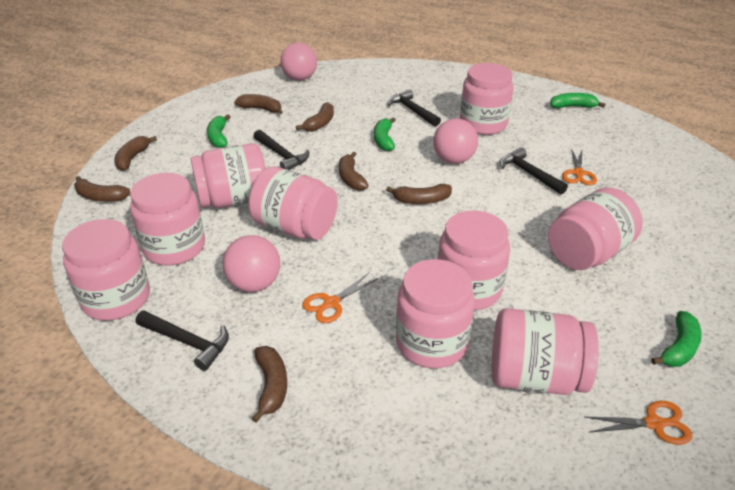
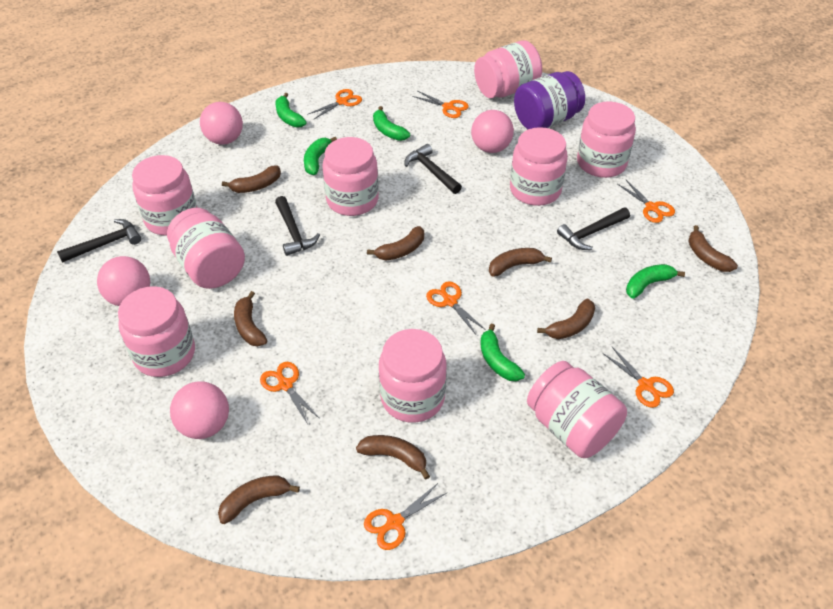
brown banana: [74,176,131,202] [114,136,157,171] [234,94,283,114] [252,346,287,422] [296,102,334,132] [339,152,369,191] [386,184,452,204] = 7 -> [218,475,300,524] [222,166,281,193] [234,291,267,347] [356,435,430,480] [367,226,424,261] [489,248,552,277] [537,299,595,339] [688,225,738,272] = 8
green banana: [207,115,230,148] [374,117,396,151] [550,93,605,109] [651,311,701,367] = 4 -> [275,93,307,128] [304,137,337,175] [373,106,410,141] [480,323,525,381] [626,264,685,299] = 5
orange scissors: [302,272,379,323] [562,149,597,185] [585,401,692,445] = 3 -> [260,362,320,423] [307,89,362,120] [364,483,448,550] [412,91,469,118] [426,281,486,335] [602,347,674,408] [618,179,675,223] = 7
pink ball: [223,235,280,292] [280,42,317,81] [433,119,478,164] = 3 -> [97,256,150,306] [170,381,229,439] [200,102,243,145] [471,110,514,153] = 4
purple jar: none = 0 -> [514,71,585,129] = 1

